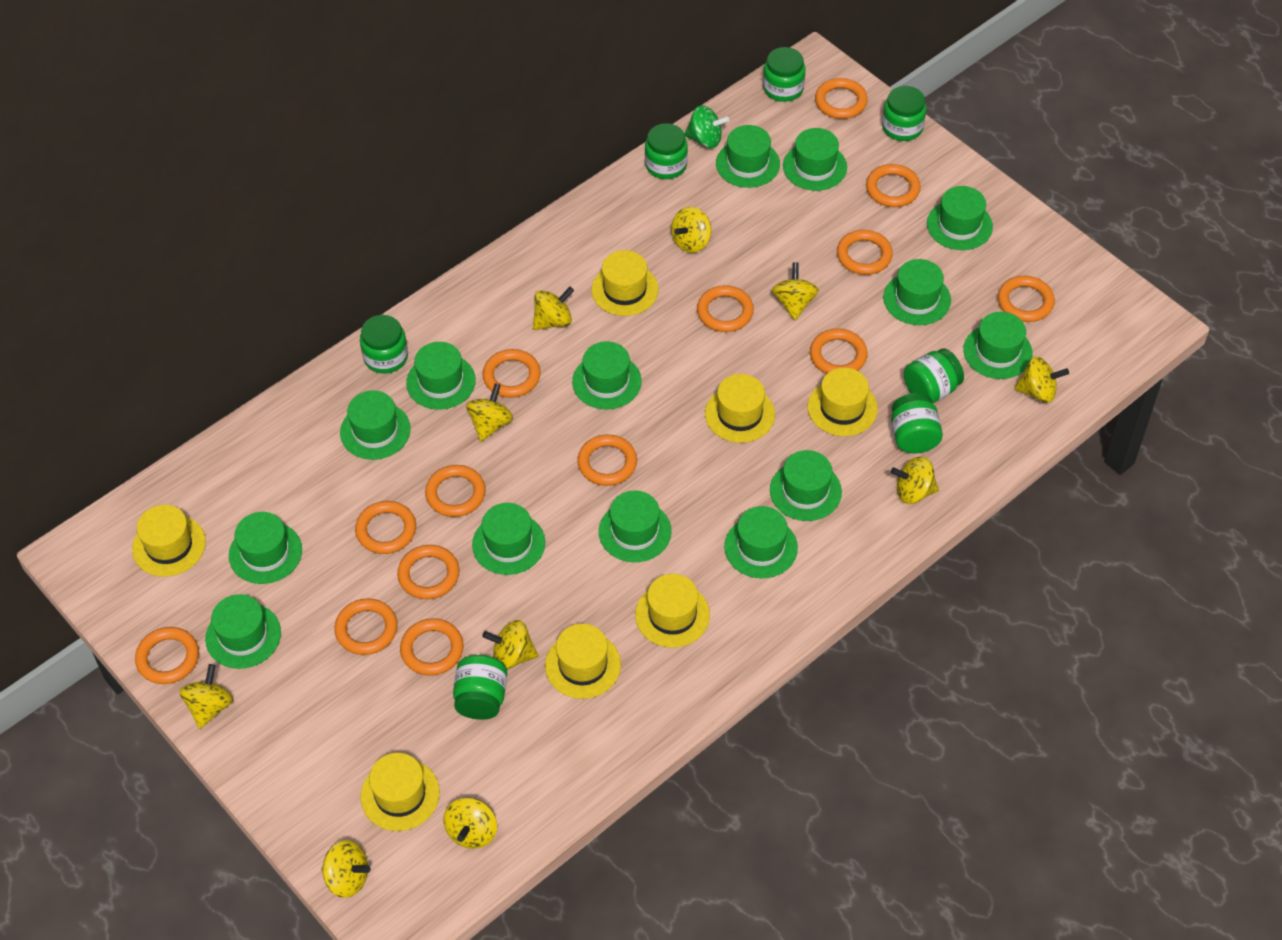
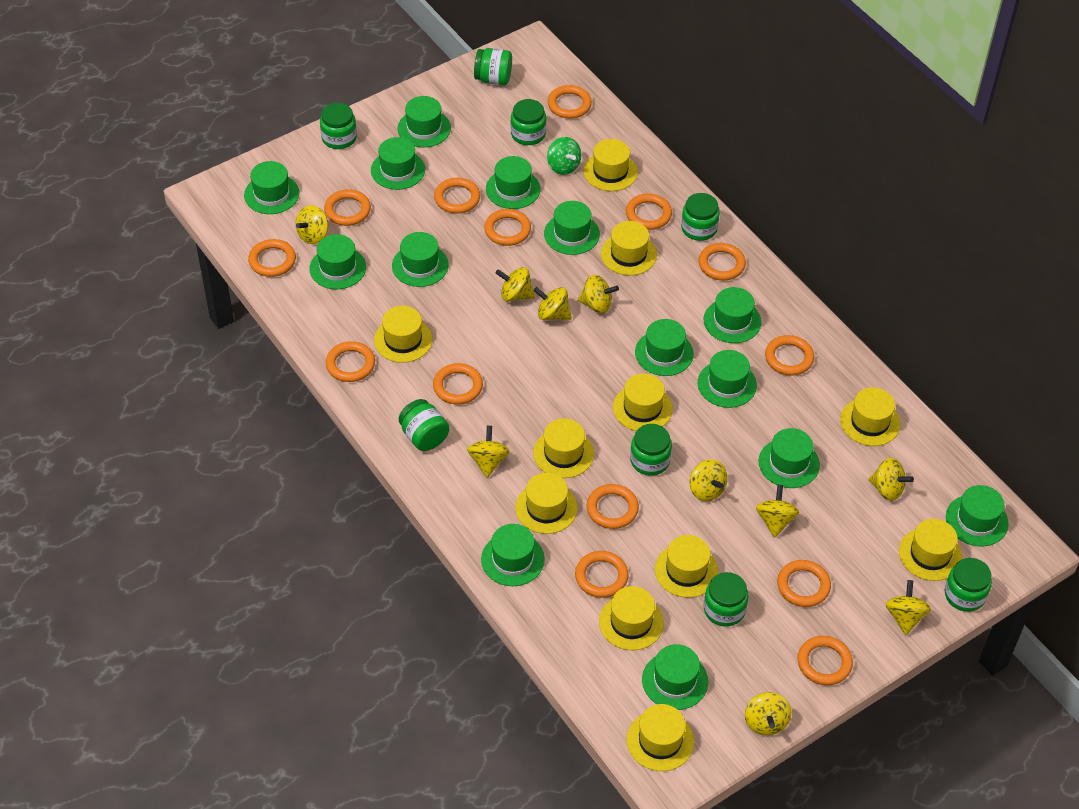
green jar: [360,315,408,374] [453,655,507,720] [645,123,688,179] [763,47,805,102] [882,86,926,141] [891,393,943,454] [904,348,964,403] = 7 -> [320,103,357,149] [399,399,450,451] [474,48,512,85] [511,99,546,145] [630,424,672,476] [681,193,720,241] [704,572,749,627] [945,558,992,612] = 8
yellow hat: [132,505,206,577] [360,753,440,831] [545,624,621,699] [591,250,659,316] [635,574,710,648] [705,374,775,443] [808,368,878,436] = 7 -> [374,306,432,363] [515,473,578,534] [533,418,594,478] [583,139,638,191] [599,586,664,650] [601,221,657,275] [613,373,673,431] [627,704,694,771] [655,535,718,598] [840,387,900,446] [899,519,962,581] = 11

